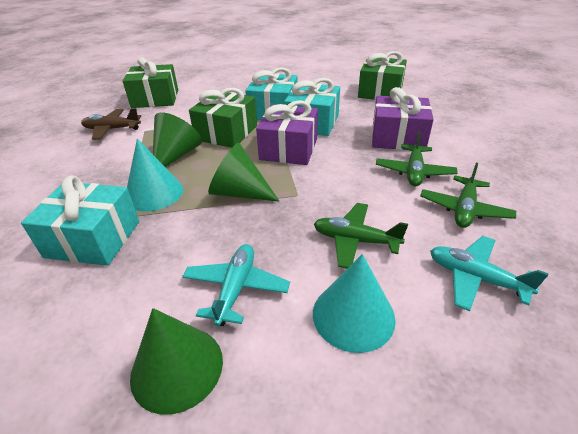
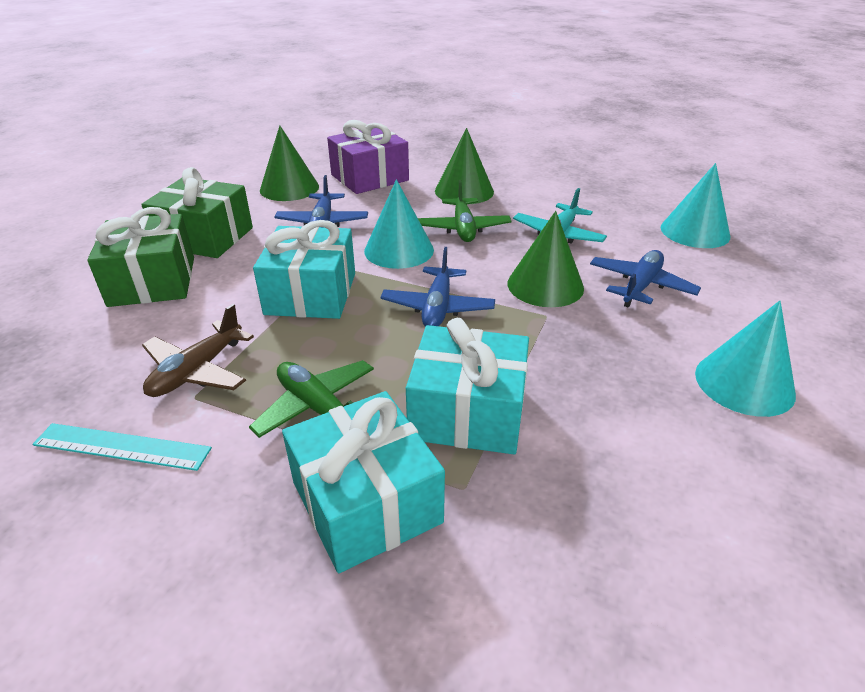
blue plane: none = 0 -> [274,175,368,227] [380,247,495,327] [590,250,701,308] = 3
green gift: [123,57,178,108] [189,88,257,148] [358,51,407,100] = 3 -> [87,207,194,307] [141,167,253,258] = 2
green plane: [314,203,408,269] [376,131,458,186] [420,163,516,228] = 3 -> [249,360,374,438] [418,180,511,242] = 2
purple gift: [256,100,318,165] [372,87,434,150] = 2 -> [327,120,409,194] = 1
turquoise cone: [127,139,183,212] [313,254,396,353] = 2 -> [364,179,434,269] [660,163,730,248] [695,301,796,417] = 3
turquoise plane: [182,244,290,326] [430,236,549,311] = 2 -> [513,188,607,244] = 1
turquoise ruler: none = 0 -> [32,423,212,471] = 1

